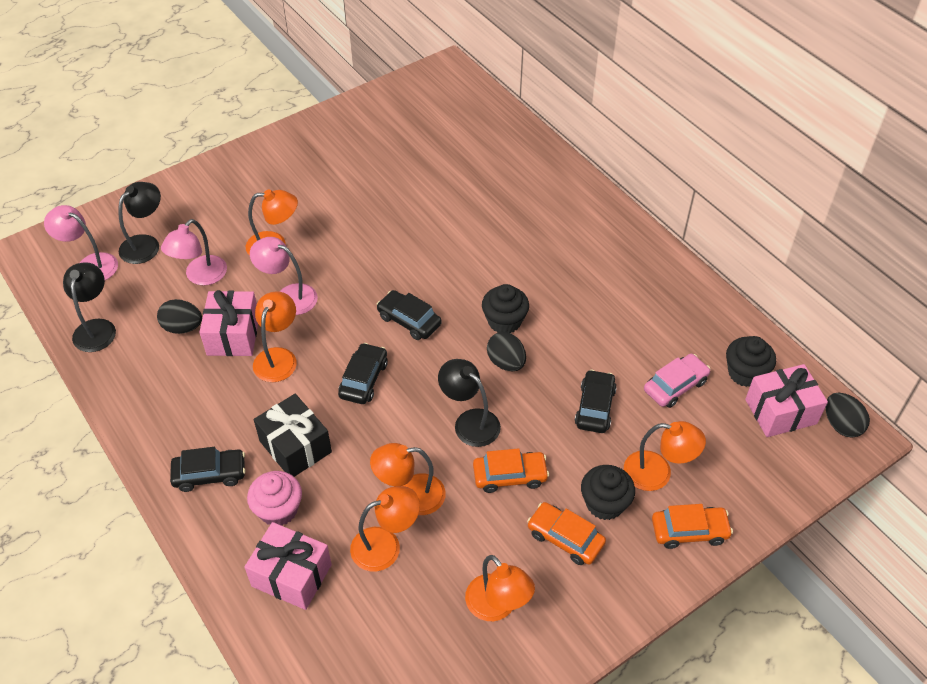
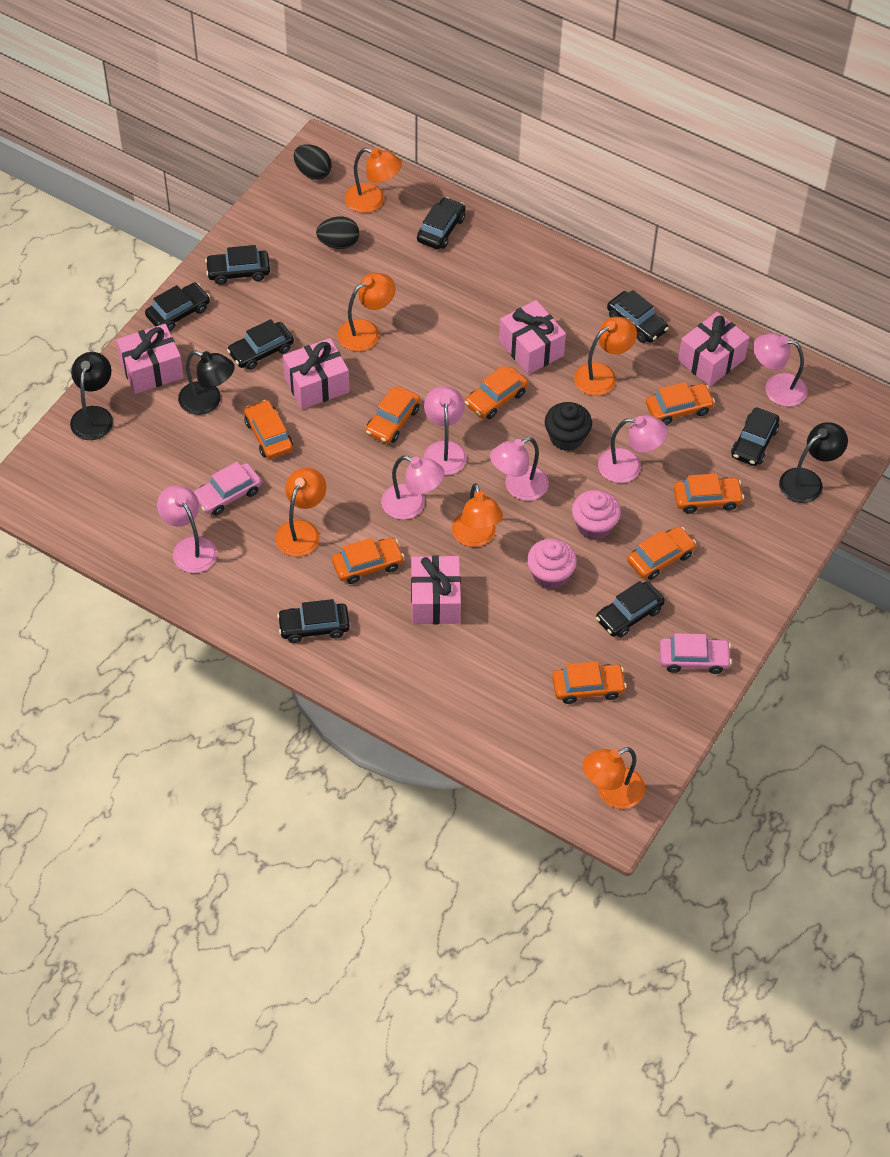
black car: [170,447,246,492] [338,343,388,404] [377,290,442,340] [575,370,617,433] = 4 -> [145,282,210,331] [205,245,270,285] [227,319,294,370] [277,599,350,643] [417,197,466,249] [596,581,665,638] [607,290,668,343] [731,407,779,466] = 8
black cupcake: [482,284,529,333] [581,465,635,520] [726,336,776,387] = 3 -> [545,402,592,451] = 1
black egg: [157,299,202,334] [487,332,526,371] [825,393,870,438] = 3 -> [294,144,332,180] [316,217,359,249] = 2
black gift: [254,394,332,477] = 1 -> none = 0
orange car: [473,448,549,493] [527,502,606,565] [652,504,733,549] = 3 -> [244,400,293,459] [332,538,404,584] [365,386,420,444] [465,365,528,419] [552,661,627,704] [627,526,696,580] [646,382,715,425] [674,473,744,514] = 8
pink car: [644,354,710,408] = 1 -> [194,462,262,515] [659,633,732,674] = 2
pink cupcake: [247,471,302,526] = 1 -> [527,539,577,590] [572,490,621,540] = 2
pink gift: [199,290,258,356] [244,522,332,610] [745,364,828,437] = 3 -> [116,324,184,394] [283,338,350,409] [411,555,461,624] [499,300,566,375] [678,312,749,386] = 5
pink lamp: [44,205,118,280] [161,219,227,285] [250,237,318,315] = 3 -> [157,485,217,573] [381,456,445,520] [424,386,467,475] [490,437,549,501] [598,415,668,483] [753,333,807,407] = 6

